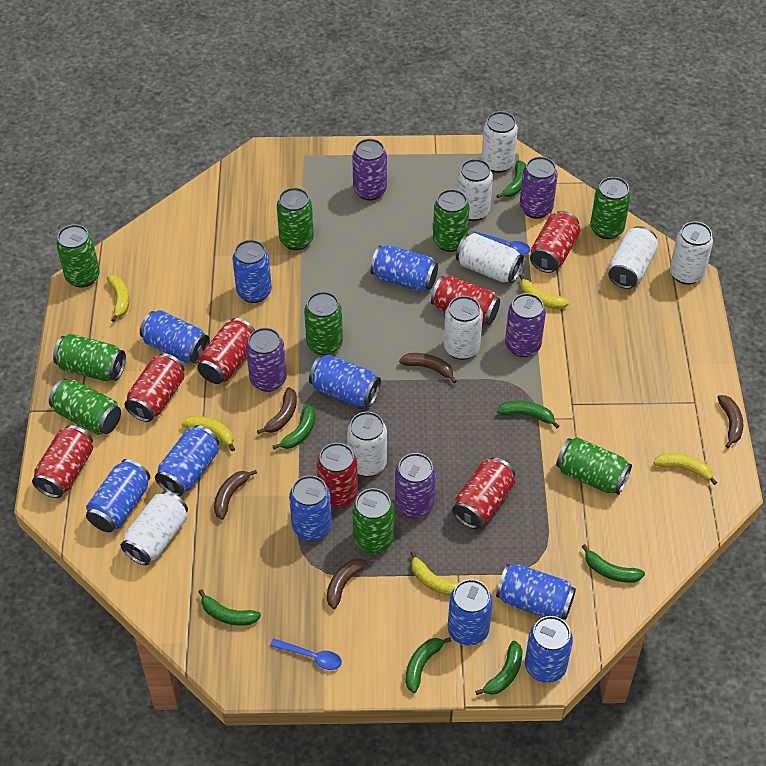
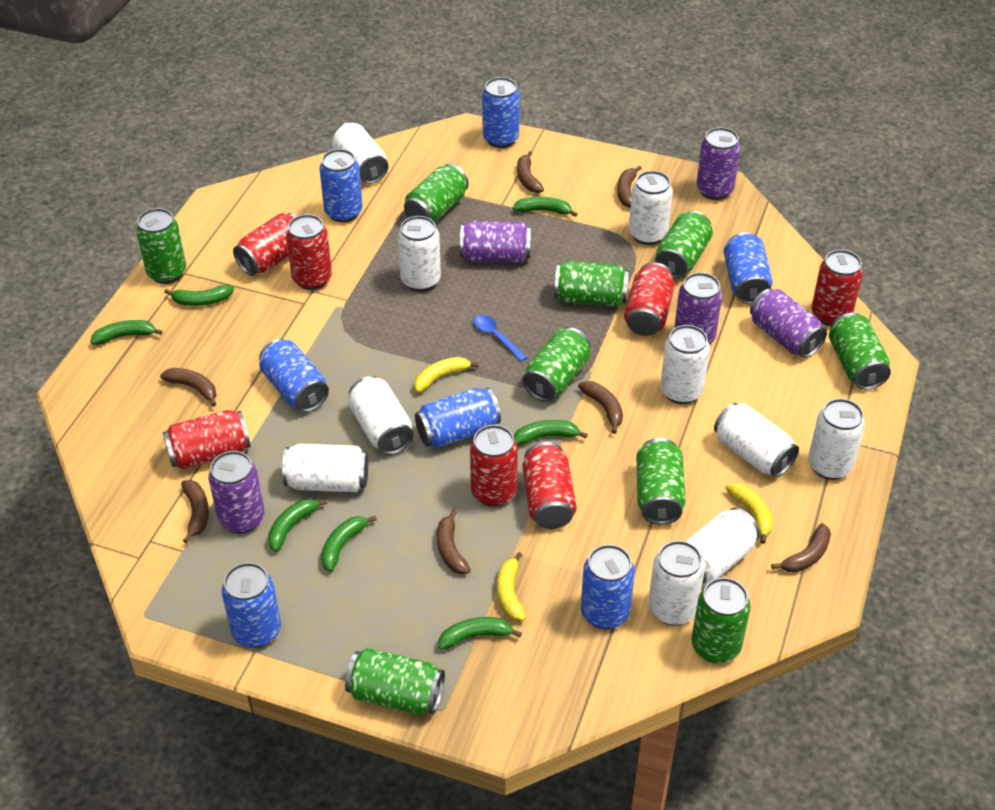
blue can: [86,459,150,533] [140,310,210,364] [155,425,219,496] [232,240,272,303] [289,475,332,541] [309,355,381,407] [370,245,438,292] [448,579,493,646] [496,564,576,620] [525,616,573,683] = 10 -> [222,562,281,648] [259,339,329,412] [319,149,363,222] [415,388,501,448] [482,77,520,148] [581,544,635,630] [724,232,773,305] = 7
blue spoon: [270,638,342,670] [472,231,531,255] = 2 -> [473,315,528,362] = 1
brown banana: [214,470,257,520] [257,387,297,434] [327,558,374,609] [399,353,457,383] [717,395,743,448] = 5 -> [160,368,217,407] [181,480,209,543] [437,509,471,574] [517,151,544,193] [578,381,623,434] [617,166,642,208] [771,523,831,572] = 7
white can: [121,491,188,565] [347,412,387,477] [444,296,483,360] [456,233,524,283] [457,159,493,221] [481,111,518,173] [608,226,658,289] [670,222,713,285] = 8 -> [282,444,368,492] [332,123,388,184] [348,376,414,455] [398,216,441,292] [629,171,673,245] [648,541,705,626] [660,325,710,404] [685,507,760,586] [714,403,799,478] [808,399,865,480] = 10
yellow banana: [107,275,129,322] [181,416,235,451] [411,551,459,595] [519,274,569,309] [653,453,717,485] = 5 -> [414,357,479,393] [497,552,526,621] [725,483,773,544] = 3

